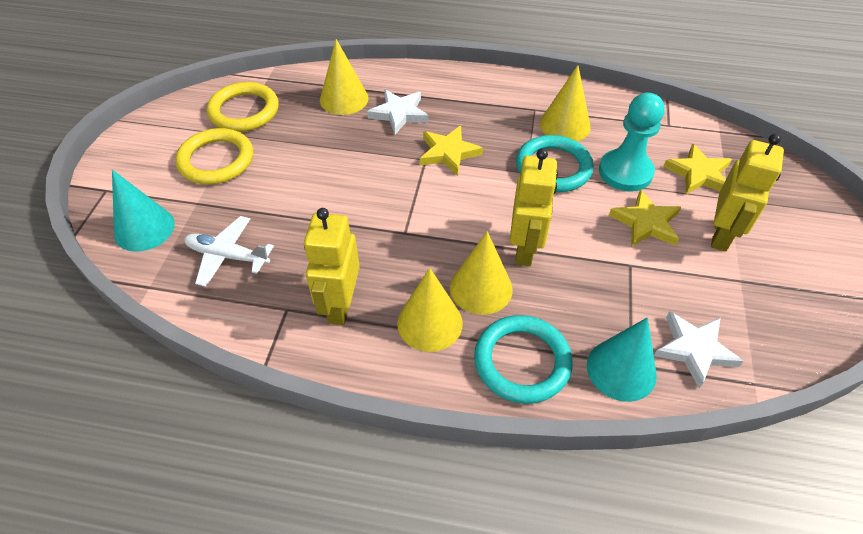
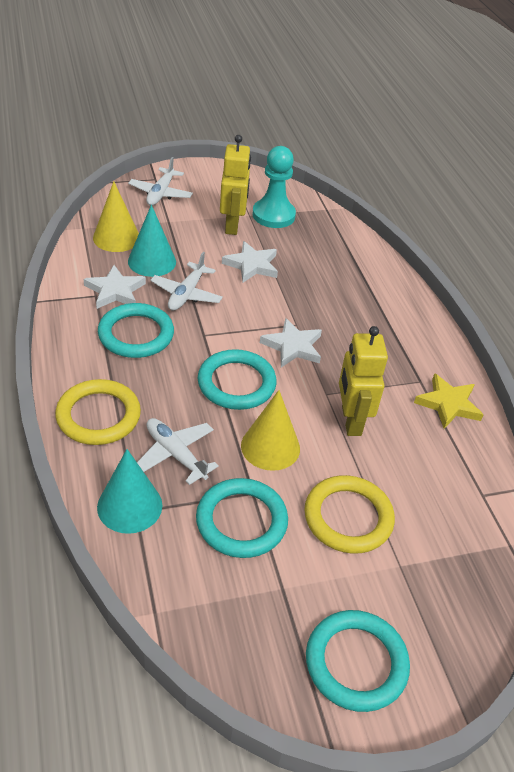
turquoise ring: [474,315,573,404] [516,135,594,192] = 2 -> [98,303,174,358] [196,478,288,558] [197,349,277,410] [306,610,410,712] = 4
white plane: [184,216,274,287] = 1 -> [128,157,193,206] [137,418,219,485] [150,252,223,311] = 3
white star: [367,90,429,135] [654,311,743,388] = 2 -> [84,265,146,309] [222,241,278,282] [260,318,322,367] = 3
yellow cone: [320,39,368,115] [397,268,463,352] [450,231,513,315] [540,65,591,141] = 4 -> [93,181,139,252] [241,390,300,471] = 2
yellow robot: [304,208,360,325] [510,148,558,266] [711,134,784,252] = 3 -> [220,135,251,235] [339,326,388,436] = 2
yellow star: [420,126,483,176] [609,190,681,247] [663,144,732,194] = 3 -> [414,373,484,429] = 1

